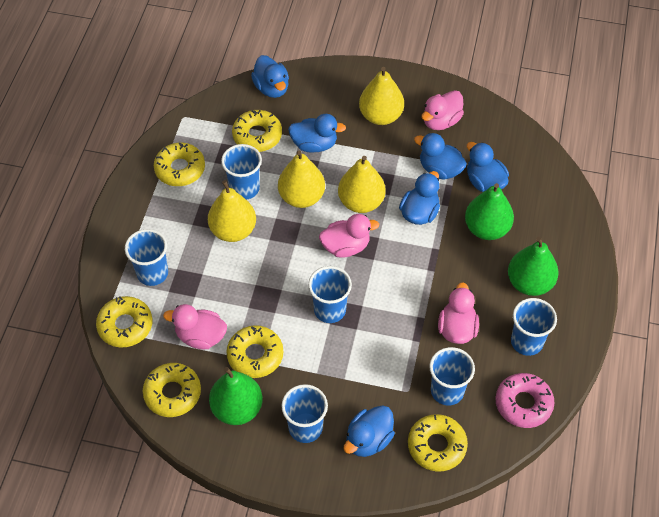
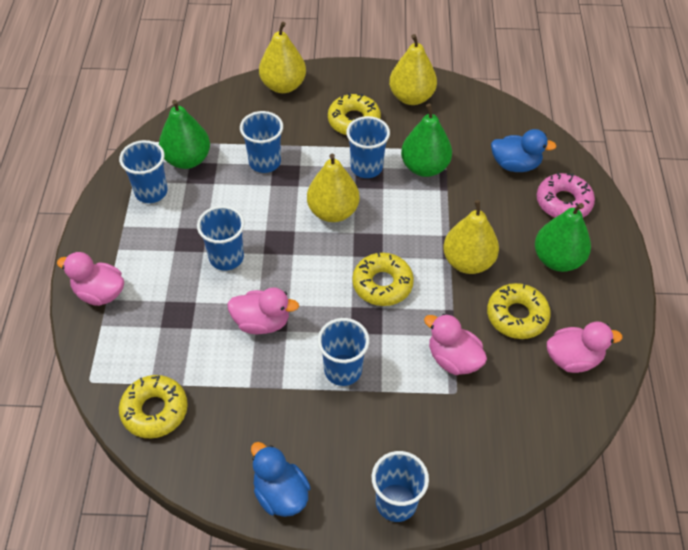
blue duck: [251,55,289,98] [288,114,346,153] [344,405,395,457] [399,171,440,225] [414,133,467,180] [467,142,509,192] = 6 -> [251,442,311,517] [491,129,557,172] = 2
yellow donut: [96,296,153,348] [143,363,201,417] [154,142,205,186] [226,325,283,378] [232,110,282,152] [408,414,468,471] = 6 -> [119,375,188,438] [328,93,381,135] [352,252,414,306] [487,283,551,339] = 4

